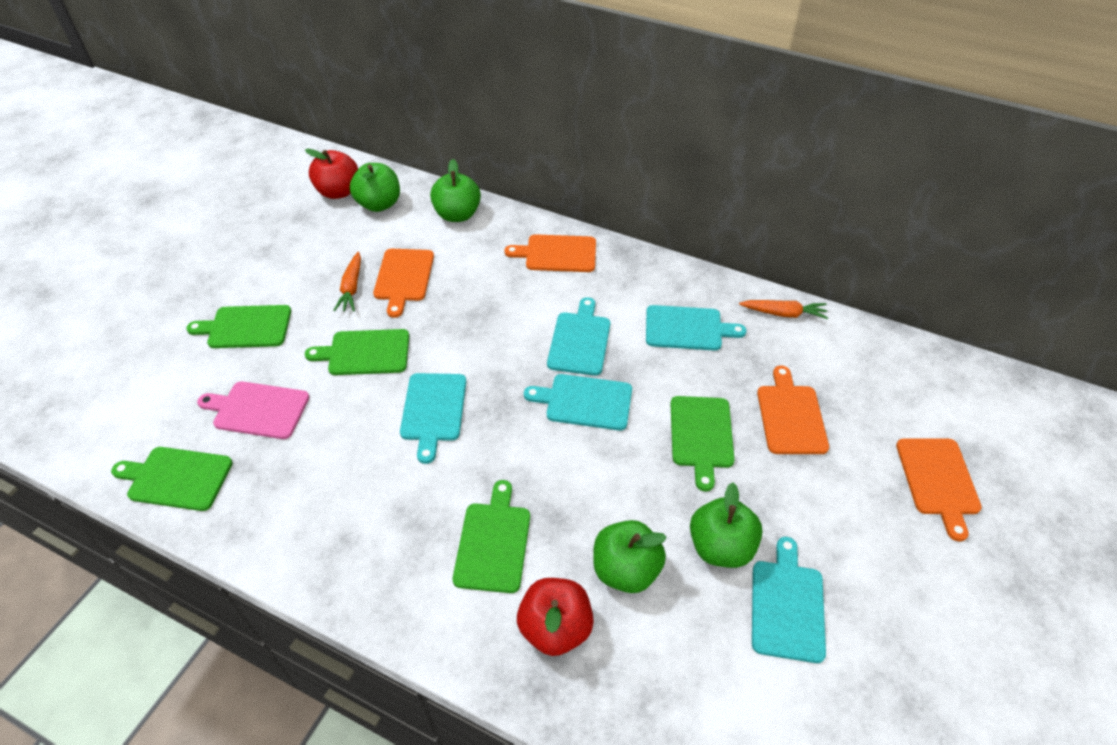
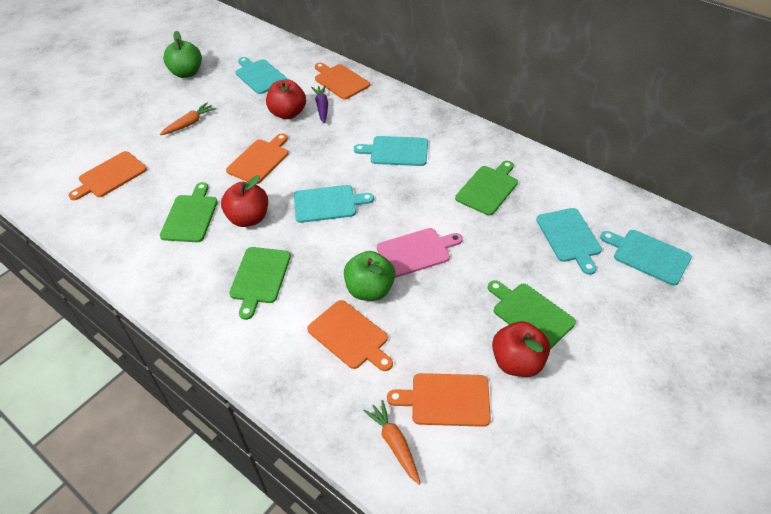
green apple: [350,163,400,212] [430,159,481,222] [593,520,667,593] [690,482,763,568] = 4 -> [163,31,202,78] [344,251,395,301] = 2
green cutting board: [111,447,233,511] [186,305,291,348] [305,329,409,375] [453,480,530,593] [670,396,735,492] = 5 -> [160,182,218,242] [229,247,291,320] [455,161,518,215] [488,280,576,349] = 4
orange cutting board: [373,249,434,318] [504,234,596,272] [757,365,829,454] [896,439,982,541] = 4 -> [68,151,147,200] [226,133,288,185] [307,300,393,371] [315,63,370,100] [387,373,491,427] = 5
purple carrot: none = 0 -> [311,85,328,123] = 1
red apple: [305,149,358,199] [517,578,594,656] = 2 -> [221,175,268,227] [266,79,306,119] [492,321,550,377] = 3

